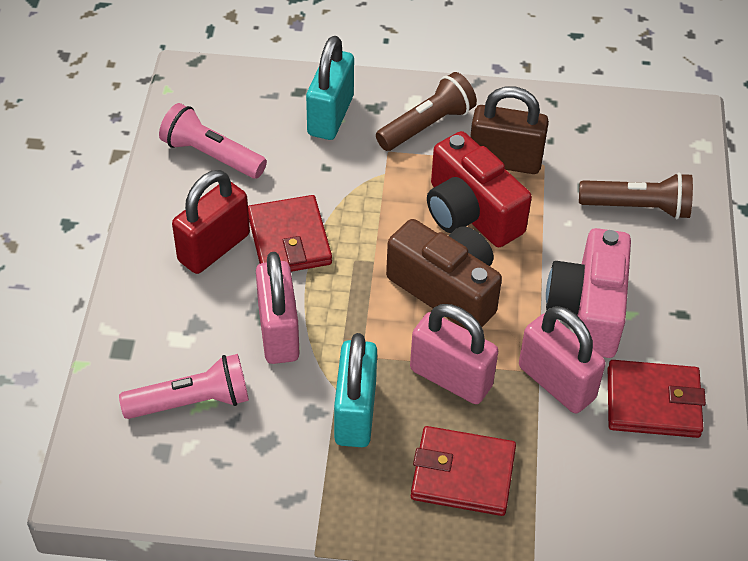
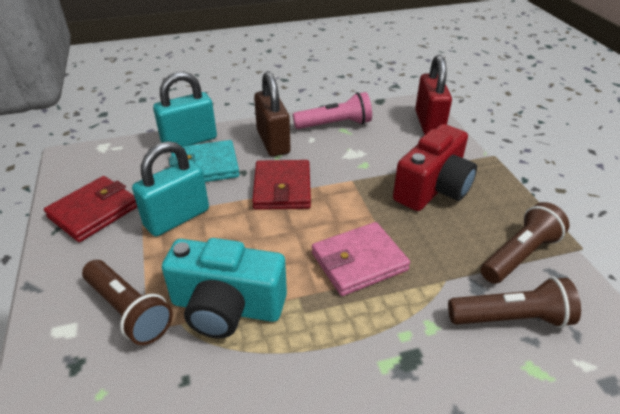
brown camera: [386,219,502,330] = 1 -> none = 0
brown flashlight: [376,72,477,151] [579,172,693,219] = 2 -> [82,260,173,345] [448,277,581,328] [481,202,569,284] = 3
pink camera: [546,228,631,358] = 1 -> none = 0
pink flashlight: [119,354,249,419] [159,103,267,179] = 2 -> [293,92,372,129] = 1
pink padlock: [256,252,300,364] [410,304,498,404] [519,306,606,413] = 3 -> none = 0
pink wallet: none = 0 -> [312,222,410,296] = 1
red wallet: [248,195,332,272] [411,426,516,516] [608,360,706,438] = 3 -> [44,176,137,242] [252,160,311,210] = 2
turquoise camera: none = 0 -> [162,238,287,338] = 1
turquoise wallet: none = 0 -> [169,140,239,182] = 1

